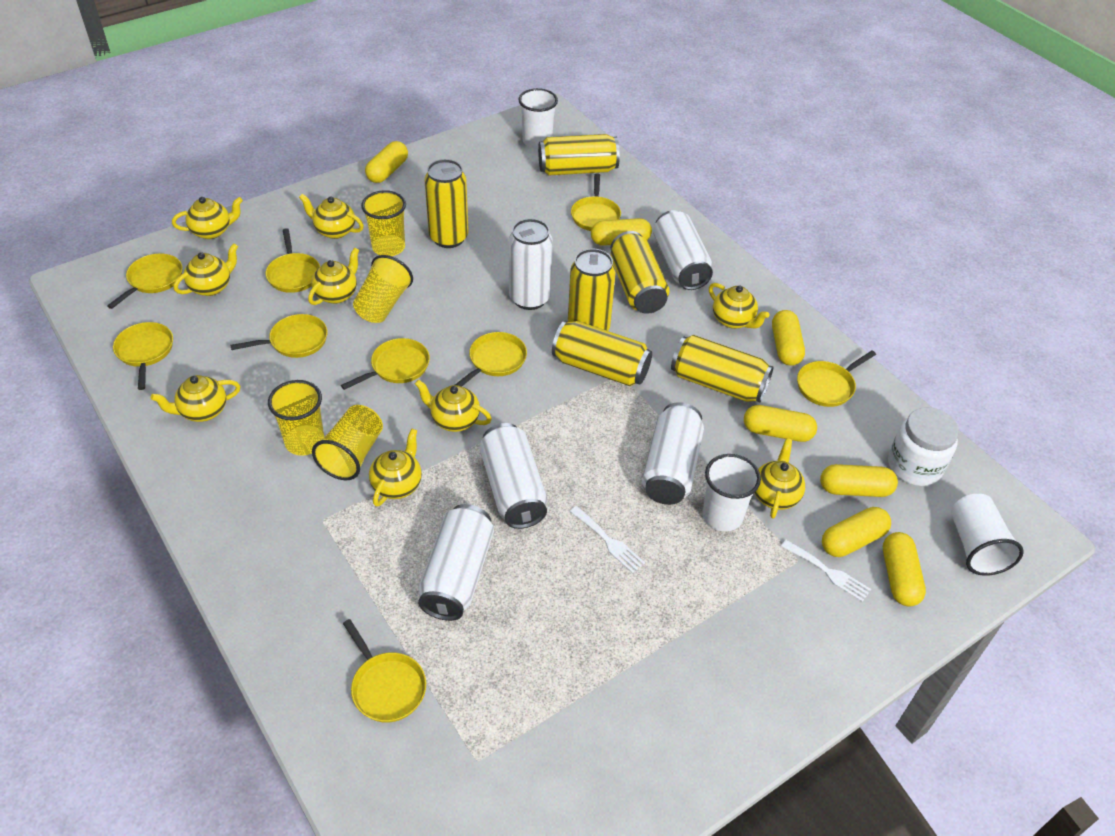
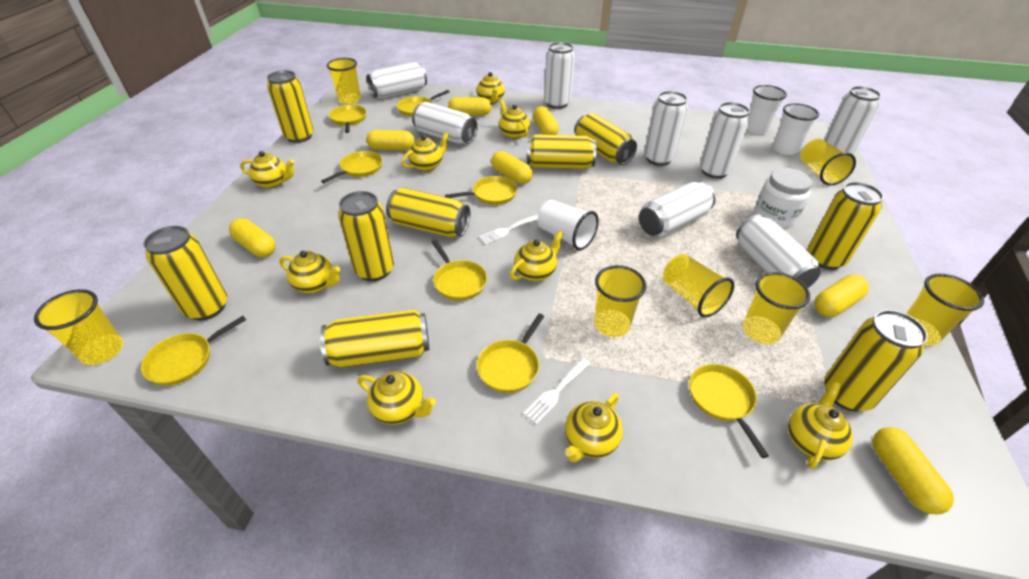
white can: [418,504,494,621] [479,423,547,529] [509,218,553,310] [642,402,704,505] [653,210,713,290] = 5 -> [367,62,427,98] [412,102,478,144] [544,42,575,109] [639,182,715,237] [644,91,688,166] [700,102,750,179] [736,215,821,288] [824,86,881,154] = 8
yellow can: [424,159,469,248] [538,134,620,176] [552,321,652,386] [568,249,616,331] [610,231,669,314] [671,335,774,403] = 6 -> [143,226,227,320] [267,70,314,143] [320,310,429,368] [338,191,394,281] [386,188,470,237] [527,134,597,169] [574,113,637,165] [808,182,884,270] [824,310,928,411] = 9
yellow cup: [268,380,324,456] [312,405,383,480] [353,255,413,323] [361,190,406,256] = 4 -> [34,289,123,365] [327,58,361,104] [594,265,647,337] [663,254,734,317] [743,272,810,344] [800,139,856,186] [906,273,984,346] = 7
yellow pan: [107,253,183,309] [113,322,173,390] [230,314,328,358] [266,228,320,293] [341,338,430,390] [343,619,426,722] [455,332,527,387] [571,173,621,231] [797,350,876,407] = 9 -> [141,316,246,385] [321,151,383,183] [329,105,367,133] [396,90,450,116] [431,240,487,301] [445,176,517,205] [477,314,545,393] [689,364,769,458] = 8

